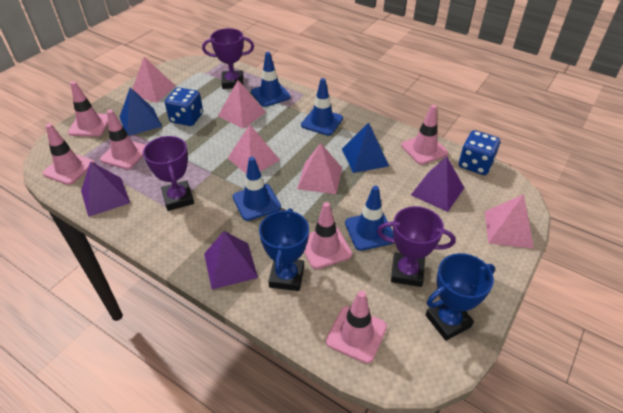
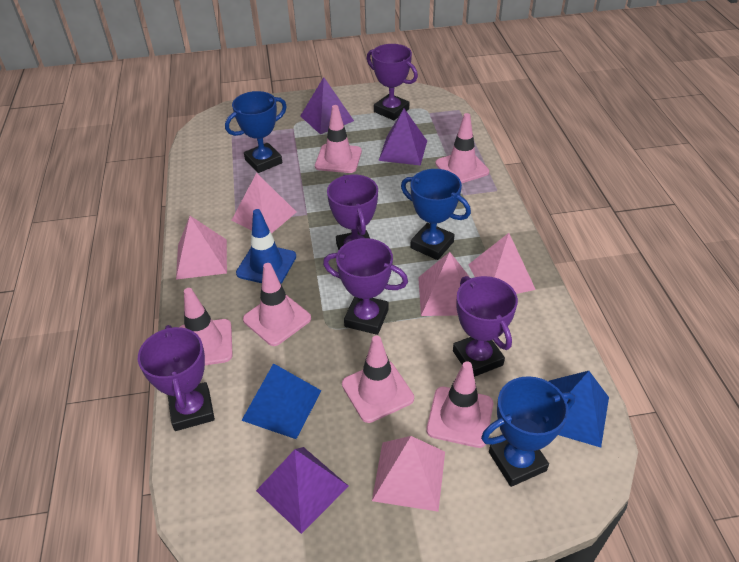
blue dice: [165,87,203,126] [459,130,500,175] = 2 -> none = 0
blue traffic cone: [233,157,281,221] [251,52,291,107] [301,78,343,136] [345,186,394,251] = 4 -> [236,209,296,284] = 1
blue trophy: [259,208,309,291] [426,253,495,341] = 2 -> [225,91,287,173] [401,169,471,260] [481,376,575,487] = 3
purple trophy: [143,136,194,211] [202,28,254,89] [377,206,455,287] = 3 -> [138,325,215,431] [323,238,408,335] [327,174,378,250] [367,44,418,120] [453,276,518,377] = 5

